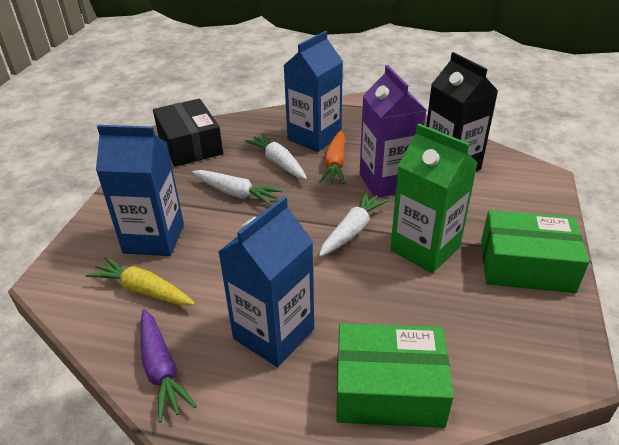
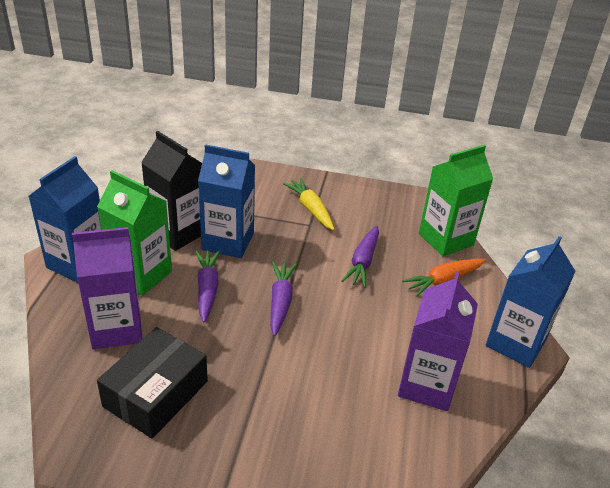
green box: [336,323,454,428] [481,210,589,293] = 2 -> none = 0
green carton: [390,124,477,273] = 1 -> [97,170,172,296] [419,145,493,257] = 2
purple carrot: [140,309,197,423] = 1 -> [195,250,220,323] [270,262,297,336] [341,226,379,288] = 3
purple carton: [360,65,426,198] = 1 -> [72,227,142,349] [398,272,478,411] = 2
white carrot: [192,170,283,206] [245,133,307,179] [319,191,389,257] = 3 -> none = 0

